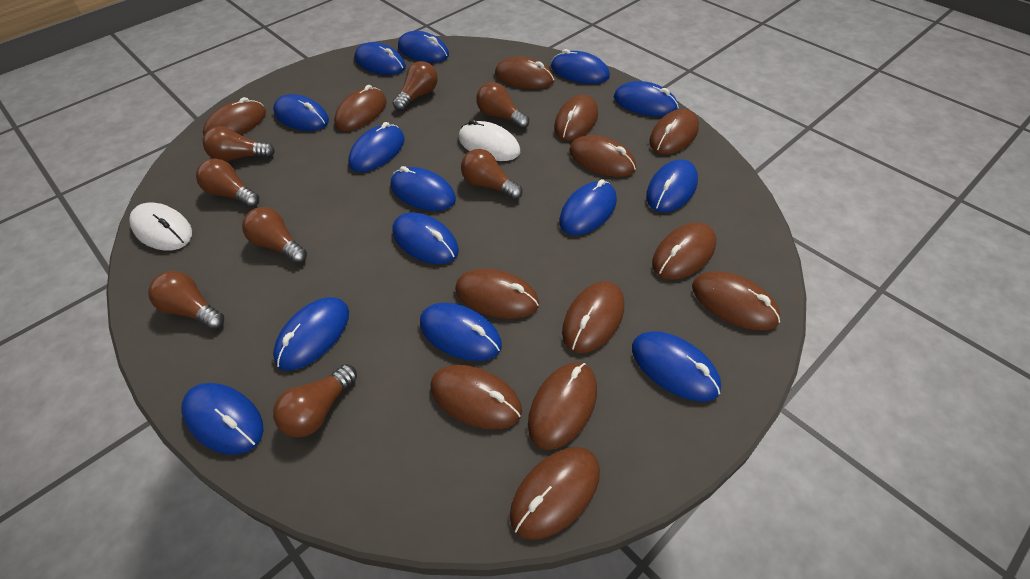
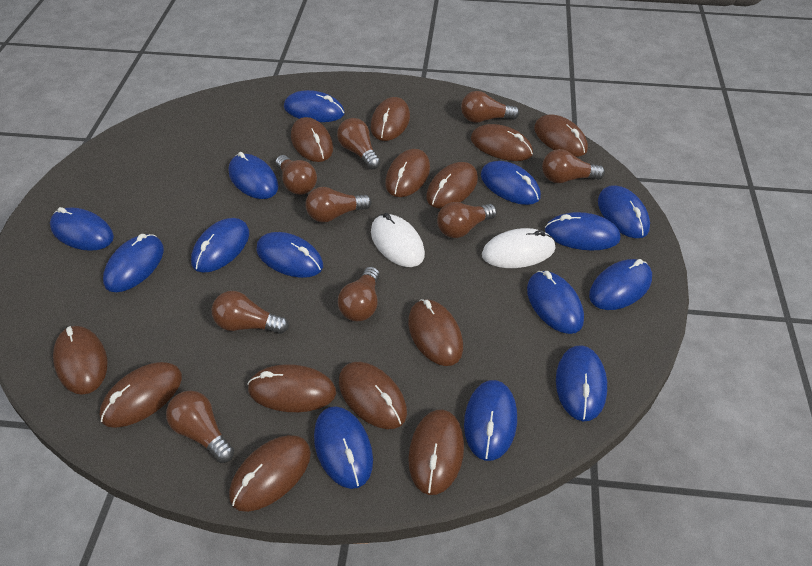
brown light bulb: [148,271,225,330] [196,159,260,208] [203,126,275,162] [242,207,307,264] [273,364,357,437] [393,61,438,111] [461,149,523,200] [476,82,529,129] = 8 -> [166,391,234,463] [212,291,289,334] [276,155,317,195] [305,187,372,222] [337,118,381,169] [338,266,380,321] [437,202,497,238] [461,91,520,123] [542,149,605,183] = 9

